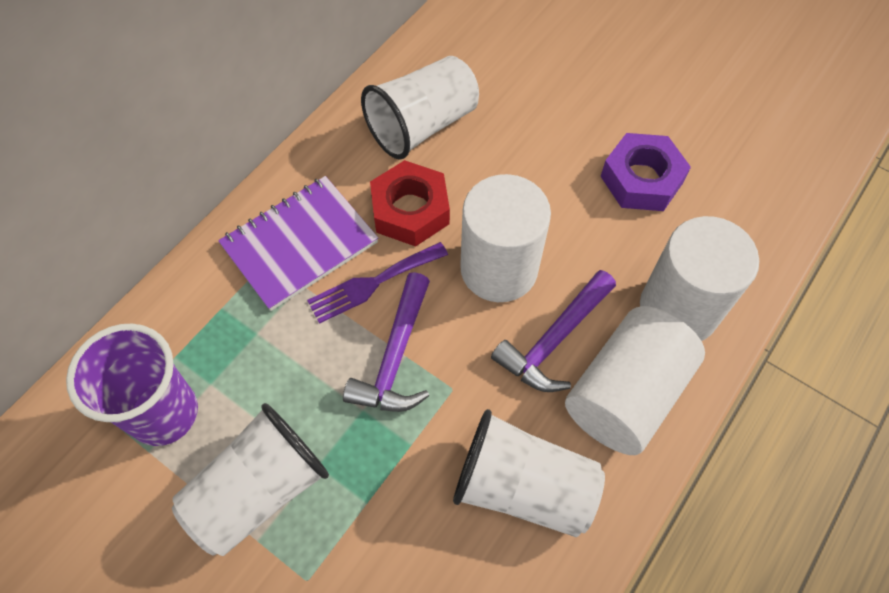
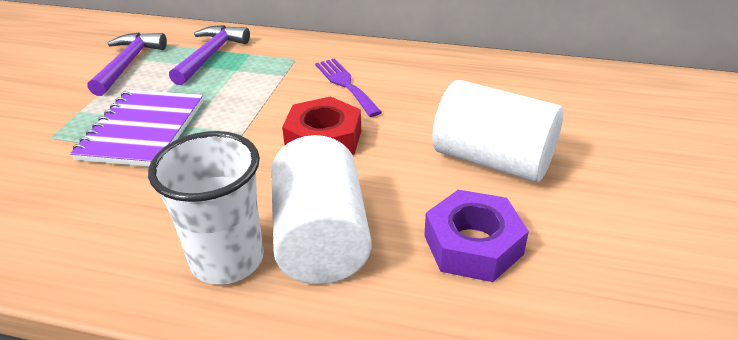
purple cup: [66,324,198,446] = 1 -> none = 0
white cup: [172,403,329,556] [361,56,479,160] [453,409,605,537] = 3 -> [148,131,264,285] = 1
white cylinder: [460,174,551,302] [565,306,705,455] [640,216,759,341] = 3 -> [271,135,372,284] [432,80,563,182] = 2

